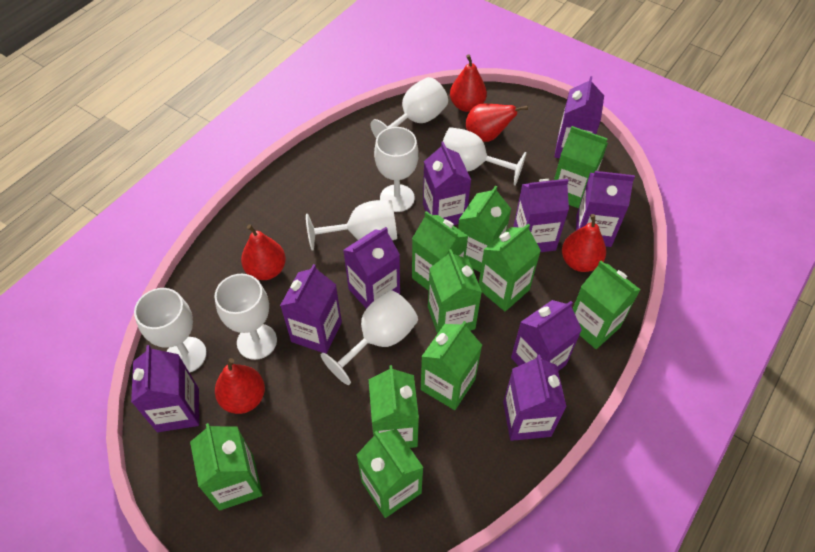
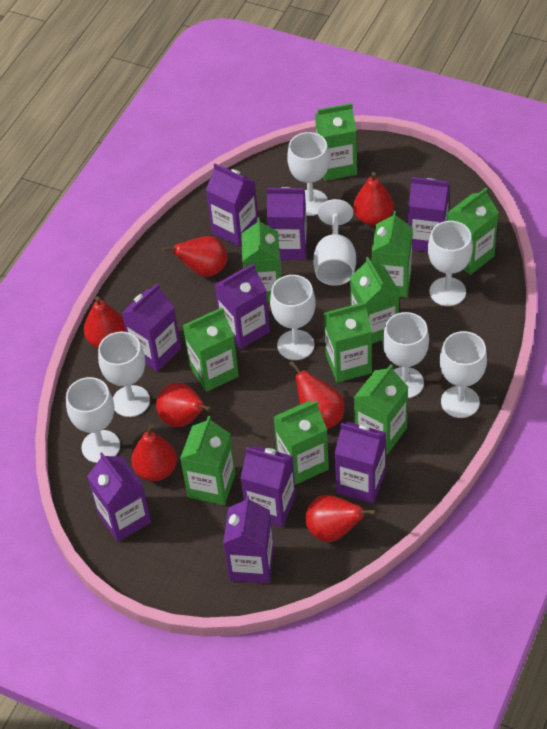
red pear: [215,358,265,414] [241,224,286,280] [450,55,487,112] [466,103,528,142] [562,214,606,272] = 5 -> [84,296,126,348] [131,424,177,481] [156,383,211,427] [162,236,227,277] [289,361,344,429] [305,495,376,542] [353,172,394,226] = 7
white goblet: [134,288,207,373] [215,274,277,360] [306,200,397,250] [321,290,418,385] [371,77,448,138] [374,127,419,212] [443,127,527,186] = 7 -> [66,377,120,463] [98,332,150,417] [270,275,316,360] [287,132,330,216] [314,199,356,286] [382,312,429,398] [428,221,473,306] [440,331,487,418] = 8

